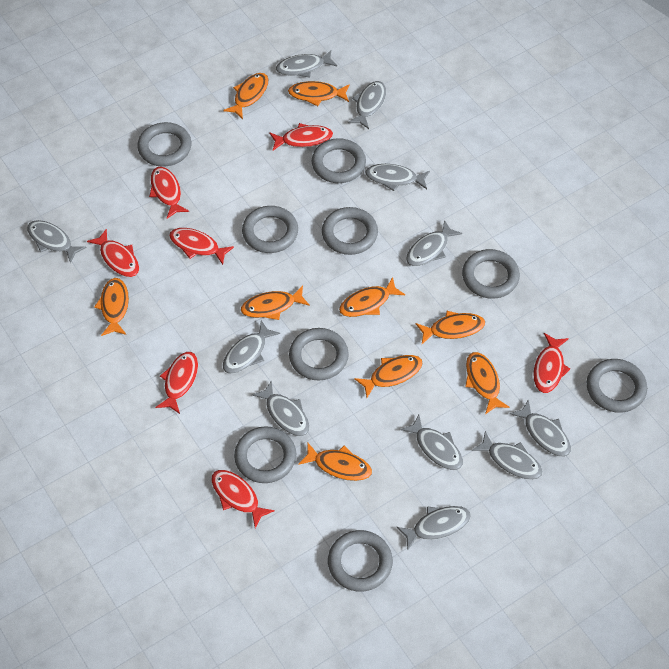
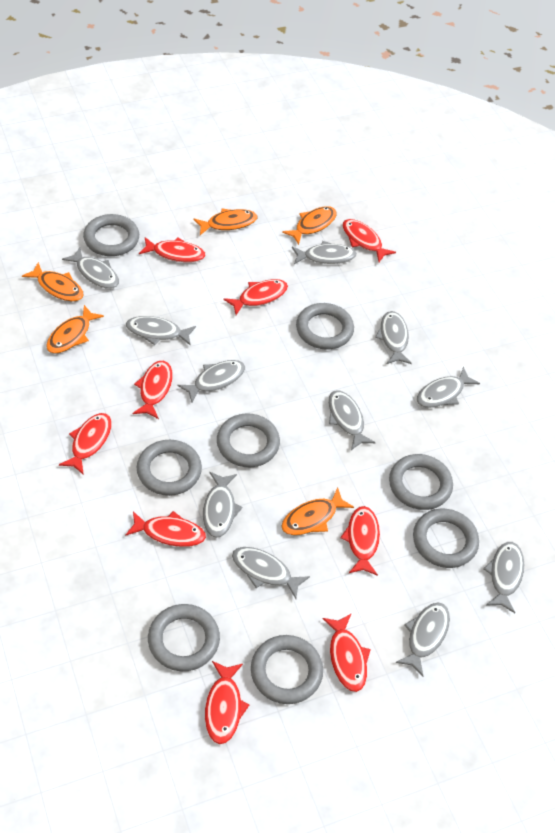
grey ring: [137,122,191,167] [234,426,296,483] [242,206,298,253] [289,328,349,380] [312,138,366,183] [322,207,378,255] [328,530,393,592] [462,249,520,299] [587,359,647,413] = 9 -> [83,214,139,256] [137,440,202,496] [148,604,220,671] [217,413,280,467] [251,635,323,704] [296,303,354,350] [389,454,453,510] [413,509,479,568] = 8
orange fish: [94,278,129,336] [223,73,269,119] [241,286,310,320] [288,81,350,106] [298,442,372,481] [339,277,405,317] [354,355,423,398] [416,311,485,344] [465,352,510,414] = 9 -> [22,262,84,301] [46,305,104,353] [193,208,257,235] [281,488,354,535] [282,206,337,245] = 5
red fish: [87,229,139,277] [149,167,189,219] [155,352,198,414] [169,228,234,265] [212,470,275,528] [269,123,333,150] [533,333,570,393] = 7 -> [59,413,112,475] [125,511,206,547] [133,361,173,419] [139,237,206,262] [205,661,249,744] [223,279,288,315] [322,613,371,692] [340,506,380,576] [343,219,396,262] = 9

